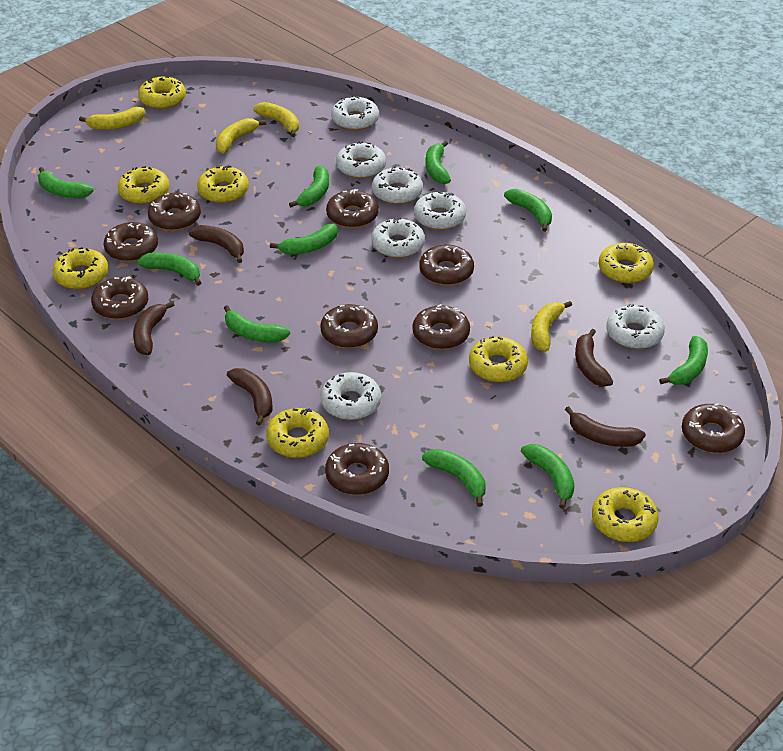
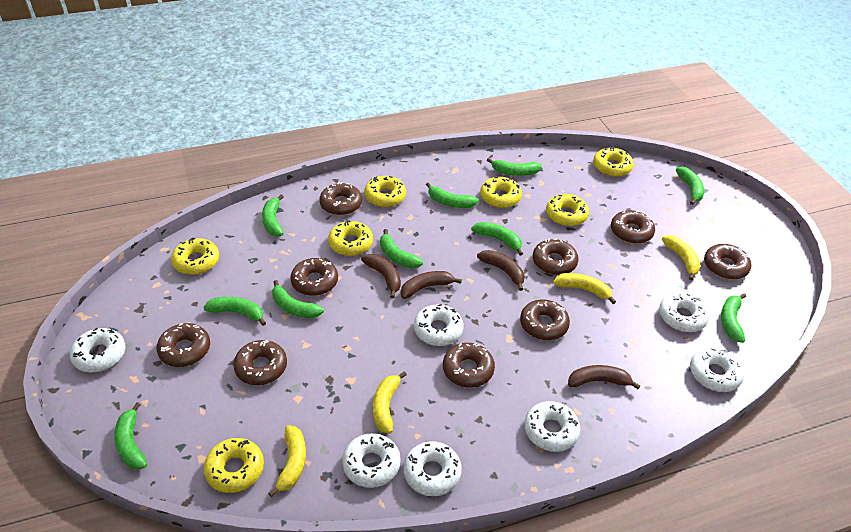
brown banana: [133,301,174,355] [188,225,244,263] [227,368,273,426] [565,406,646,447] [575,329,613,387] = 5 -> [361,254,401,299] [401,271,462,299] [477,250,524,291] [568,365,640,389] = 4
yellow donut: [52,247,109,289] [118,166,170,204] [138,76,186,109] [197,165,249,203] [266,408,329,458] [469,336,528,382] [592,487,659,542] [598,243,654,283] = 8 -> [171,237,219,275] [204,438,264,493] [328,220,373,256] [364,176,406,207] [480,177,522,208] [546,194,589,226] [593,147,634,177] = 7

